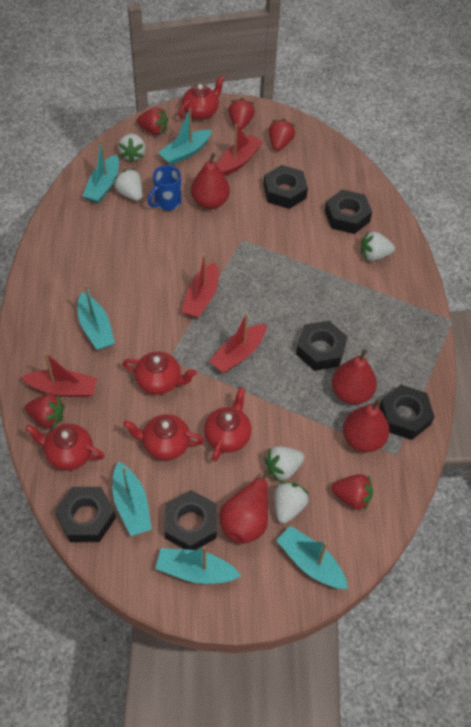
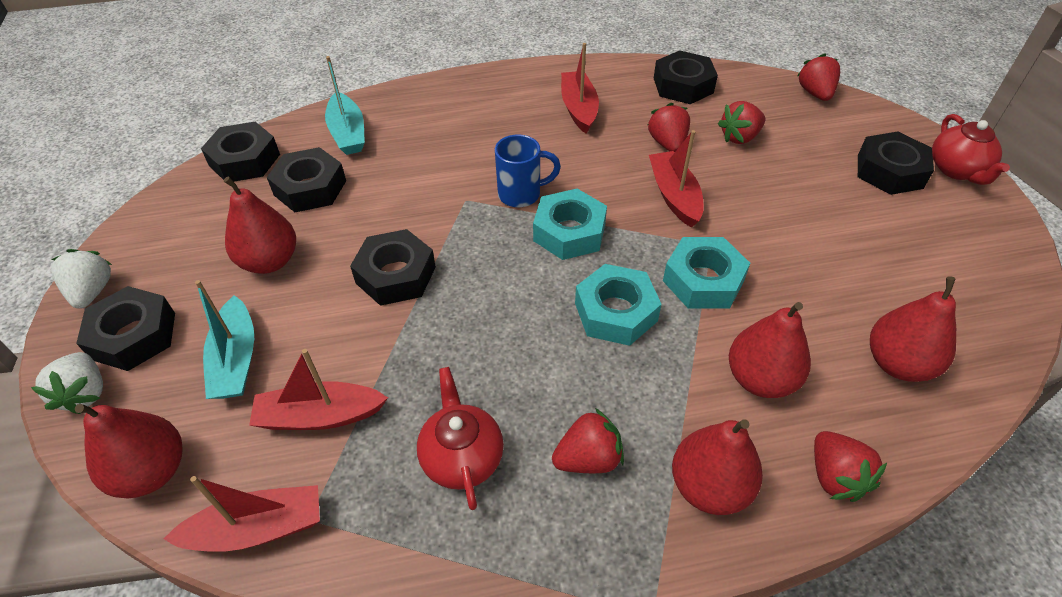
red pear: [191,153,230,209] [219,470,269,544] [332,349,377,404] [343,399,390,452] = 4 -> [75,404,183,498] [224,176,296,274] [672,419,763,515] [729,302,811,398] [870,276,956,382] = 5
red teapot: [25,424,105,470] [122,351,197,395] [123,414,204,460] [178,76,225,120] [204,387,252,462] = 5 -> [417,367,504,510] [932,114,1010,185] = 2
turquoise boat: [78,285,115,350] [82,140,119,203] [112,461,152,536] [155,546,241,584] [158,108,212,165] [276,526,348,589] = 6 -> [195,280,254,399] [325,56,365,155] = 2
turquoise nut: none = 0 -> [533,189,607,260] [575,264,662,346] [663,237,750,309] = 3
white strawberry: [113,169,142,201] [118,133,146,163] [265,446,304,482] [274,482,309,524] [361,232,395,261] = 5 -> [31,352,103,414] [51,249,112,309] = 2

